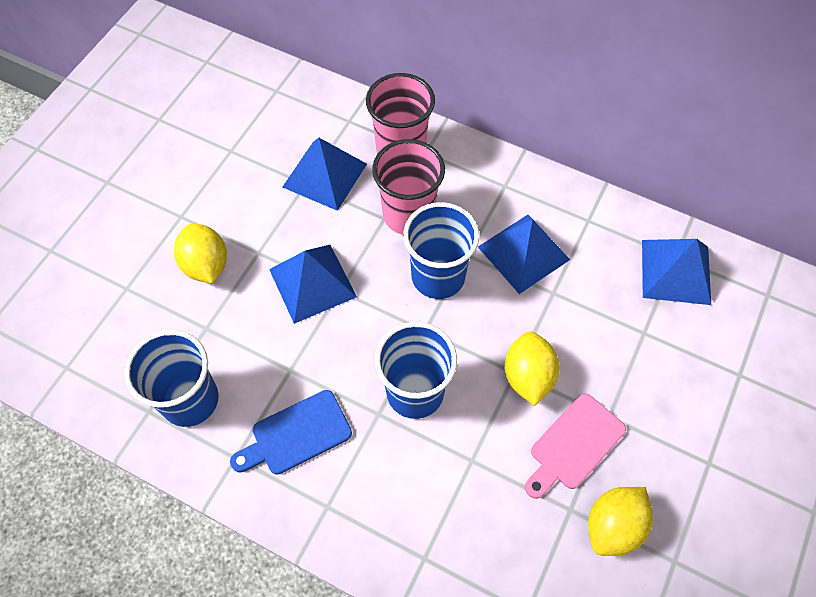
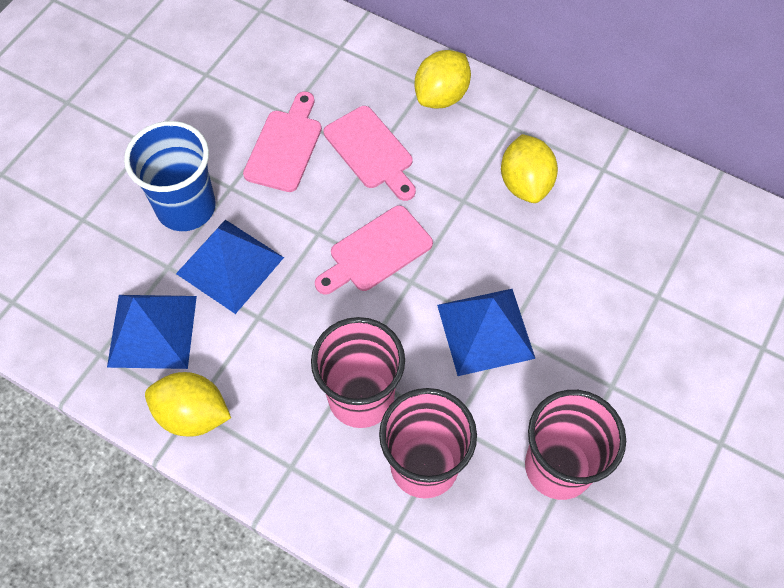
blue cup: [124,330,219,427] [375,322,457,419] [403,202,479,299] = 3 -> [124,121,216,231] = 1
blue cutting board: [230,390,352,475] = 1 -> none = 0
blue pyramid: [269,245,357,324] [283,138,367,211] [478,215,570,294] [642,239,711,305] = 4 -> [107,295,197,369] [176,220,284,314] [437,289,535,376] = 3
pink cup: [366,73,435,154] [372,139,445,235] = 2 -> [311,317,405,428] [379,388,477,499] [525,390,626,500] = 3
pink cutting board: [525,393,626,499] = 1 -> [243,92,322,192] [315,205,433,294] [324,106,416,201] = 3

